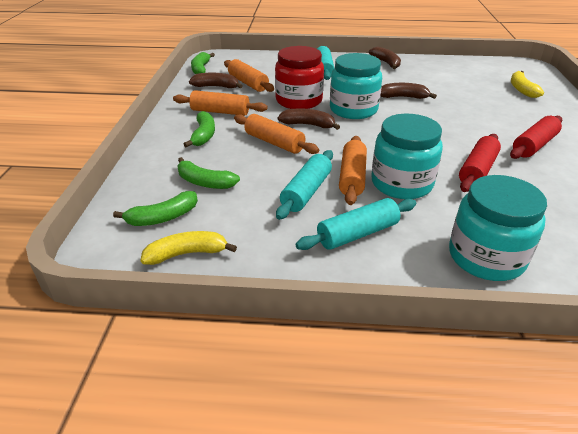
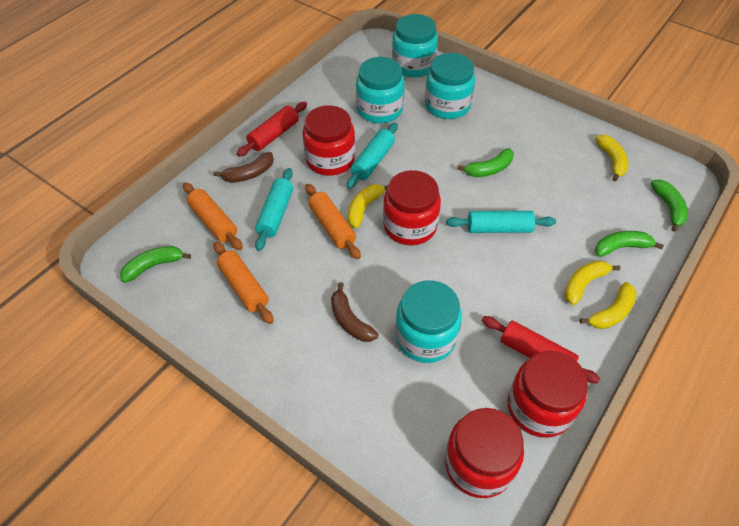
brown banana: [189,73,243,88] [277,108,340,130] [369,47,401,69] [380,83,437,99] = 4 -> [213,152,274,183] [331,282,379,342] = 2
orange rolling pin: [173,90,268,116] [224,59,274,92] [234,114,319,154] [339,136,367,205] = 4 -> [183,183,243,250] [213,241,274,324] [305,184,361,259] = 3
red jar: [275,46,324,109] = 1 -> [303,105,355,176] [383,170,441,245] [445,408,524,498] [507,351,588,438] = 4
turquoise jar: [330,53,382,119] [371,114,443,199] [449,175,547,281] = 3 -> [356,57,404,123] [392,14,438,77] [395,280,462,363] [425,53,475,119] = 4
yellow banana: [141,231,237,265] [511,71,544,98] = 2 -> [347,184,388,228] [564,260,620,305] [580,282,637,329] [595,135,629,181] = 4

